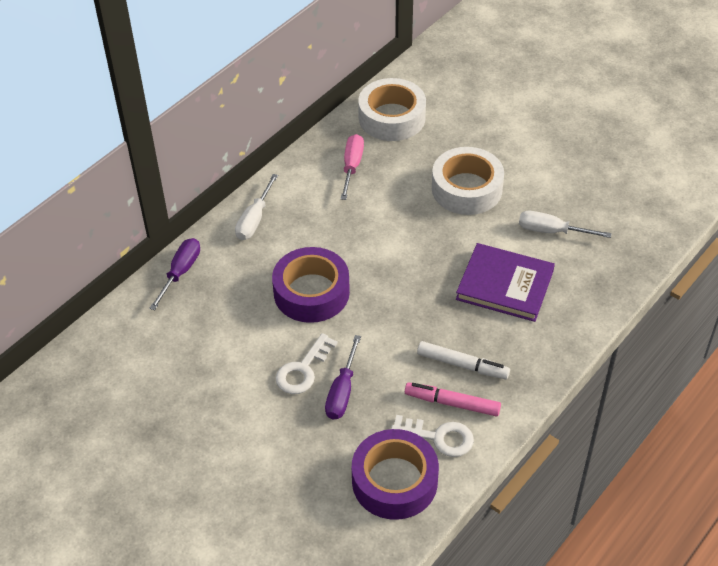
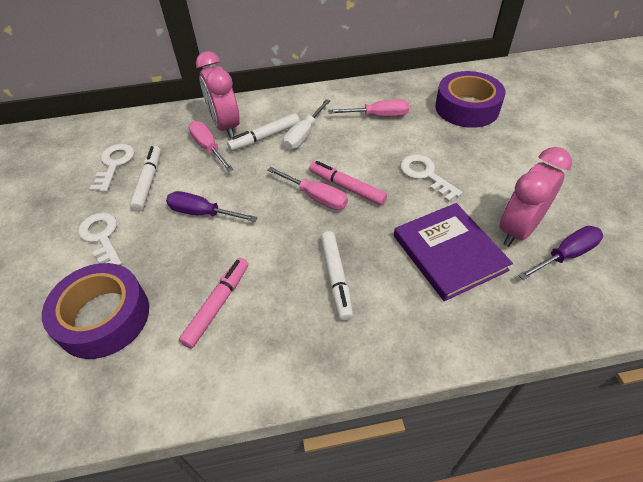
pink clock: none = 0 -> [196,51,240,139] [500,147,572,247] = 2
pink marker: [405,382,501,417] = 1 -> [179,258,248,348] [309,161,387,205] = 2
pink screwdriver: [341,134,364,200] = 1 -> [189,121,233,172] [267,167,348,210] [328,99,409,117] = 3
white key: [275,333,338,394] [391,415,474,457] = 2 -> [78,213,122,265] [89,144,134,192] [400,154,463,202] = 3
white marker: [417,341,510,379] = 1 -> [130,146,161,212] [227,113,300,151] [320,231,353,321] = 3
white screwdriver: [235,174,278,240] [519,211,612,238] = 2 -> [283,99,330,150] = 1
white tape: [358,78,426,141] [432,147,504,215] = 2 -> none = 0

